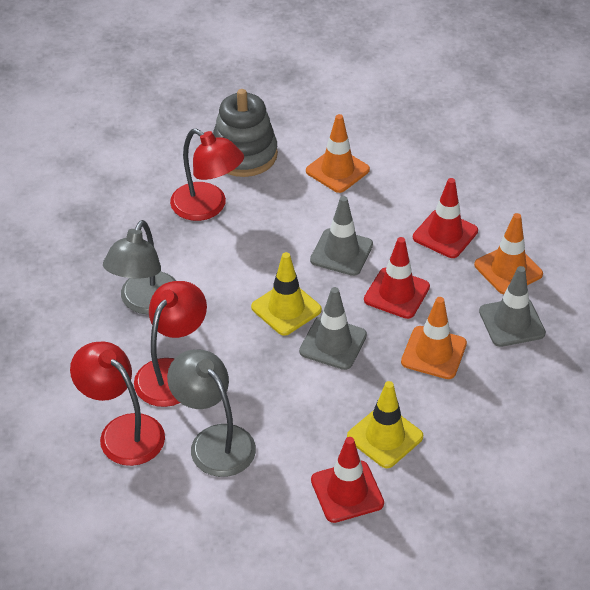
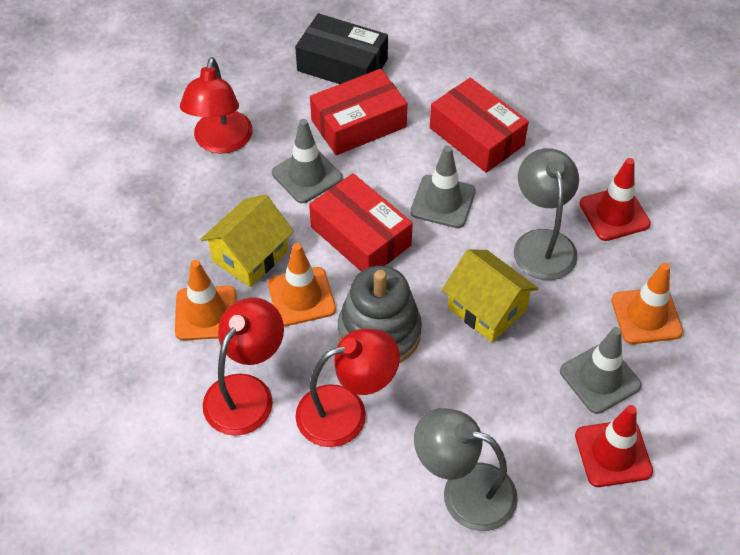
black box: none = 0 -> [295,13,388,84] = 1
red box: none = 0 -> [309,173,413,271] [310,69,408,155] [430,78,529,173] = 3
red traffic cone: [311,437,384,523] [364,237,430,319] [413,178,478,258] = 3 -> [575,405,653,487] [579,158,651,241] = 2
yellow house: none = 0 -> [200,194,294,287] [442,249,539,342] = 2
yellow traffic cone: [251,252,322,336] [347,381,423,468] = 2 -> none = 0

